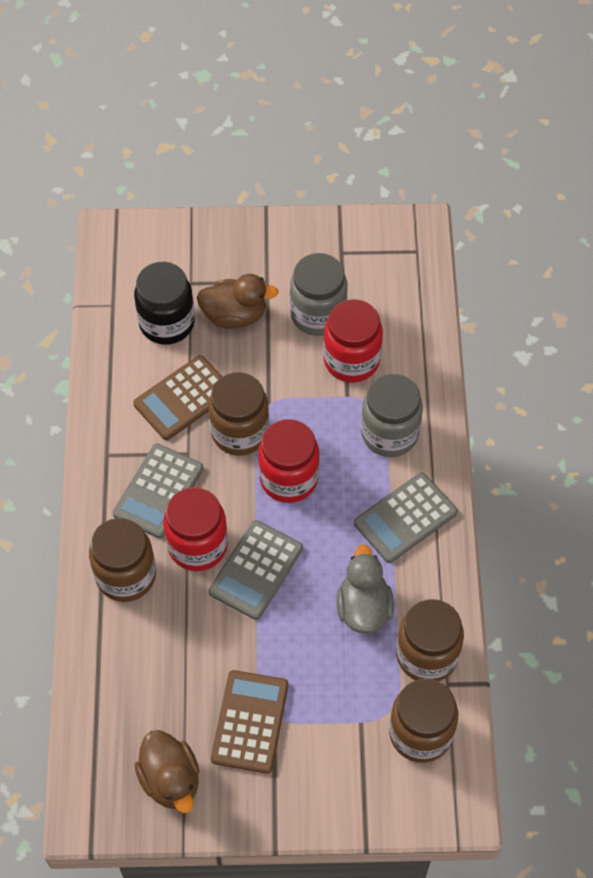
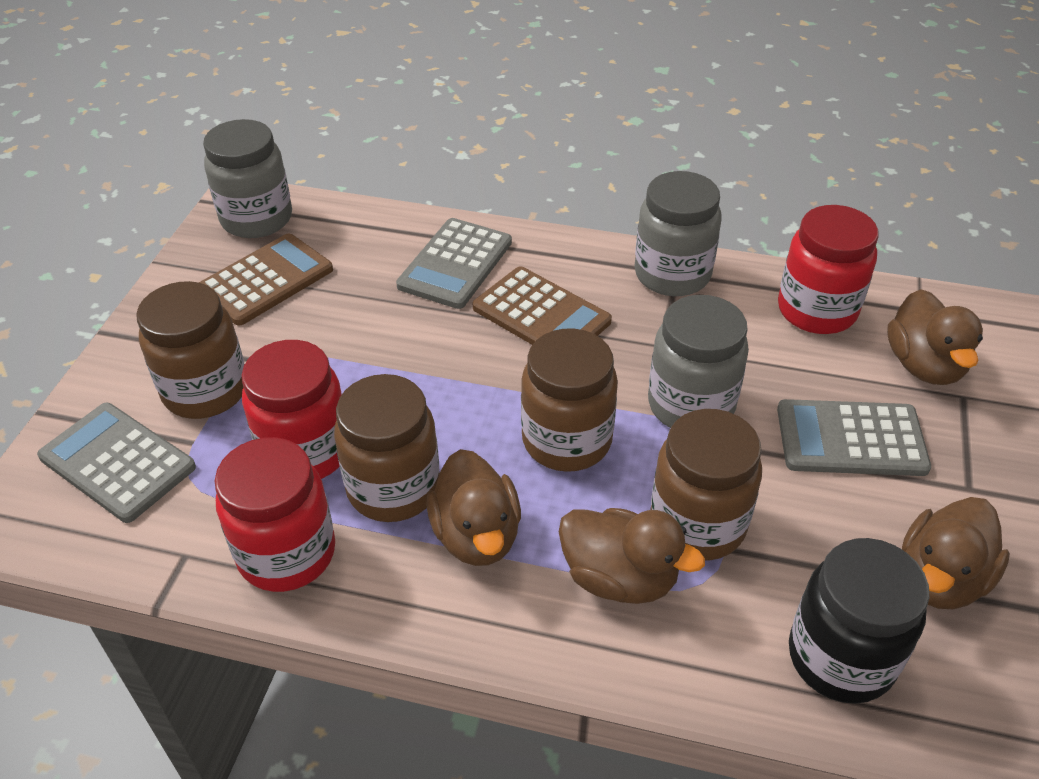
brown duck: [135,730,199,813] [197,274,278,329] = 2 -> [426,449,521,566] [559,508,705,604] [887,289,983,385] [902,497,1010,609] = 4
grey duck: [336,544,394,634] = 1 -> none = 0
grey jar: [290,253,348,336] [361,374,423,457] = 2 -> [203,119,292,238] [635,171,722,296] [648,295,749,428] = 3

